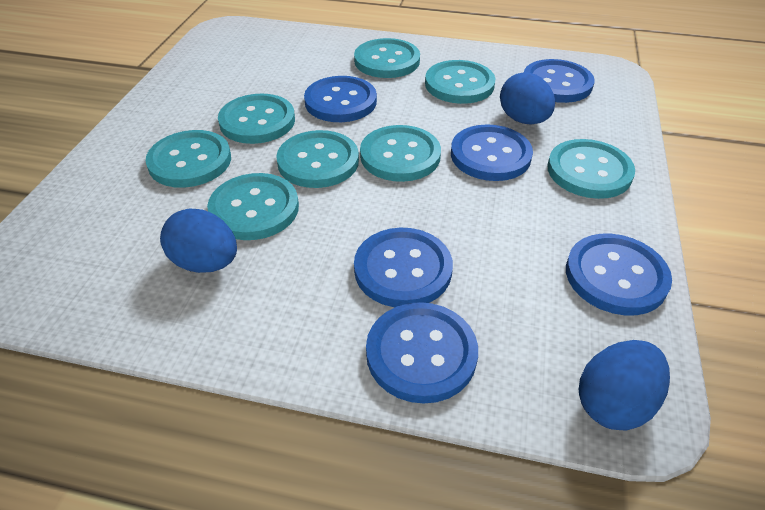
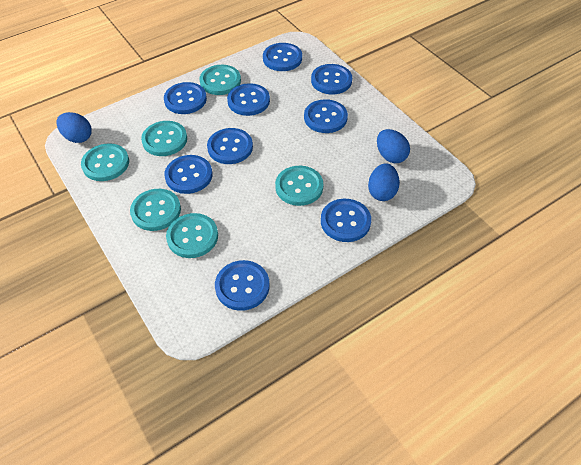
blue button: [304,76,377,122] [354,228,453,307] [366,302,478,404] [451,124,533,181] [524,59,595,103] [566,234,672,315] = 6 -> [164,82,207,114] [164,155,212,194] [207,128,253,164] [215,260,270,311] [227,83,270,116] [263,43,302,71] [304,99,348,133] [311,64,352,94] [321,199,371,242] = 9
turquoise button: [146,130,231,188] [207,173,299,240] [218,93,295,144] [276,130,359,188] [354,38,420,78] [360,125,441,182] [425,60,496,104] [548,139,635,199] = 8 -> [81,143,129,181] [130,189,181,231] [141,121,187,156] [166,213,218,258] [199,65,241,95] [275,166,323,206] = 6

